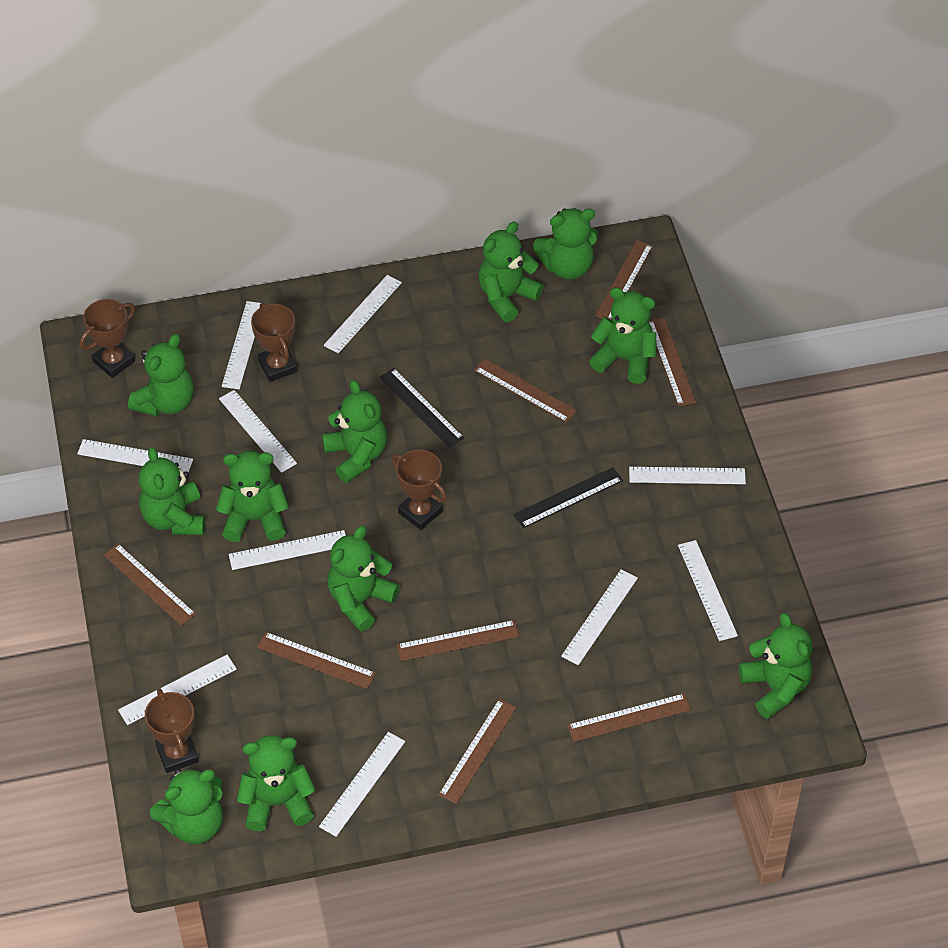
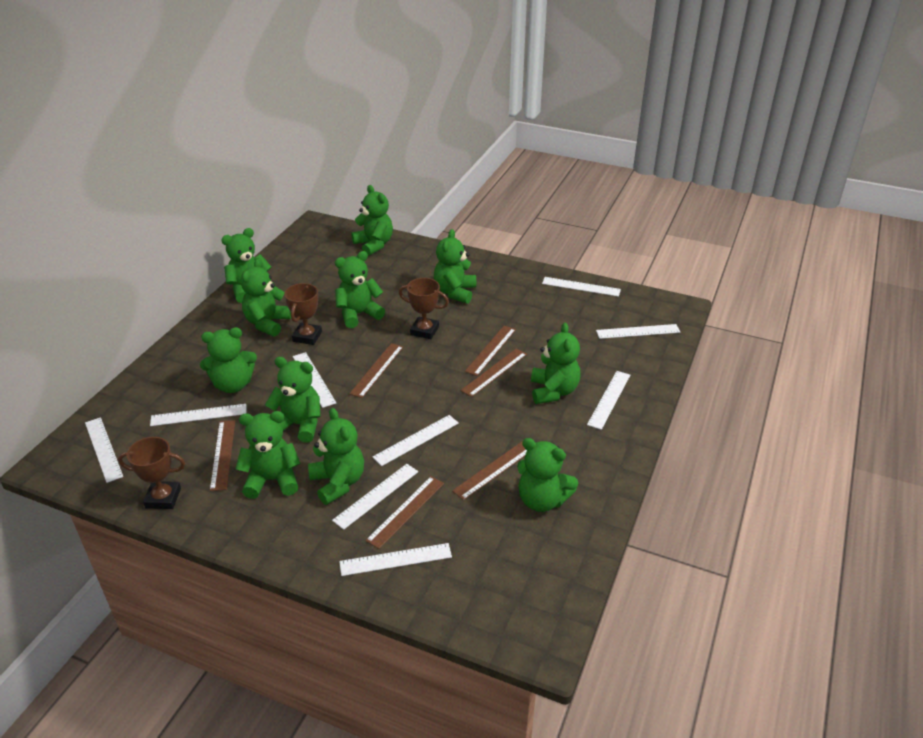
black ruler: [380,368,464,447] [513,467,623,528] = 2 -> none = 0
brown ruler: [104,544,196,626] [257,632,376,689] [397,620,519,661] [438,699,517,804] [474,359,577,423] [567,693,691,742] [595,240,653,320] [648,318,696,406] = 8 -> [210,420,235,491] [349,343,403,398] [365,476,444,549] [452,441,527,500] [461,348,527,397] [465,326,516,376] = 6
brown trophy: [79,299,135,378] [145,688,199,773] [251,303,298,382] [392,450,447,530] = 4 -> [118,437,185,509] [284,283,322,345] [399,278,449,339] = 3
white ruler: [77,439,193,473] [118,655,237,725] [219,390,297,473] [222,301,261,389] [229,530,346,570] [319,732,405,837] [324,275,402,353] [561,569,638,665] [629,467,746,484] [678,540,738,641] = 10 -> [85,417,123,483] [150,404,246,426] [293,352,336,408] [332,464,418,530] [339,543,452,576] [373,415,459,466] [542,277,621,297] [587,371,630,430] [596,324,680,339] = 9

